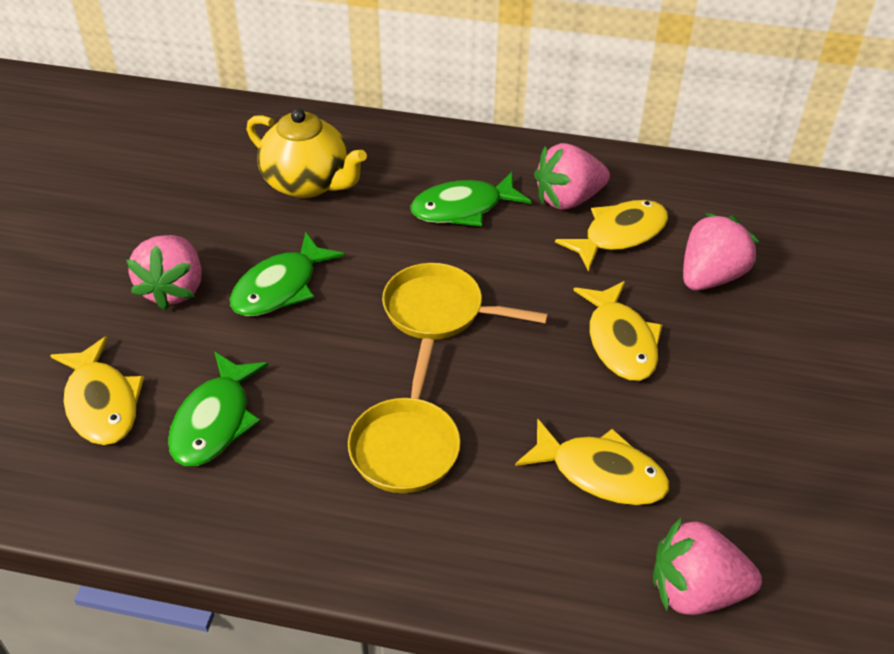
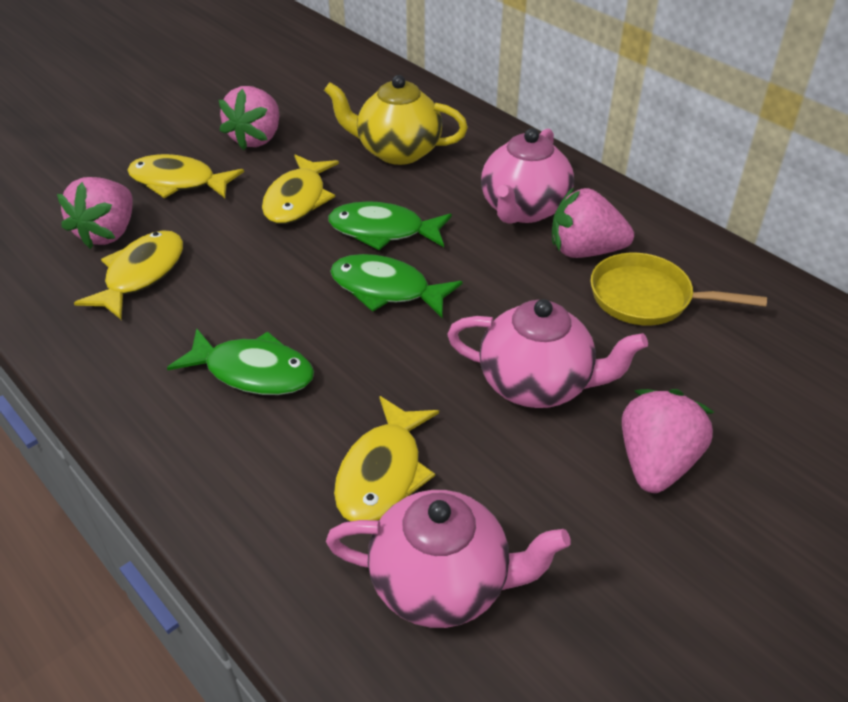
pink teapot: none = 0 -> [326,490,571,628] [447,299,648,408] [481,128,574,224] = 3
yellow pan: [348,338,461,493] [382,263,548,340] = 2 -> [591,253,767,325] = 1

